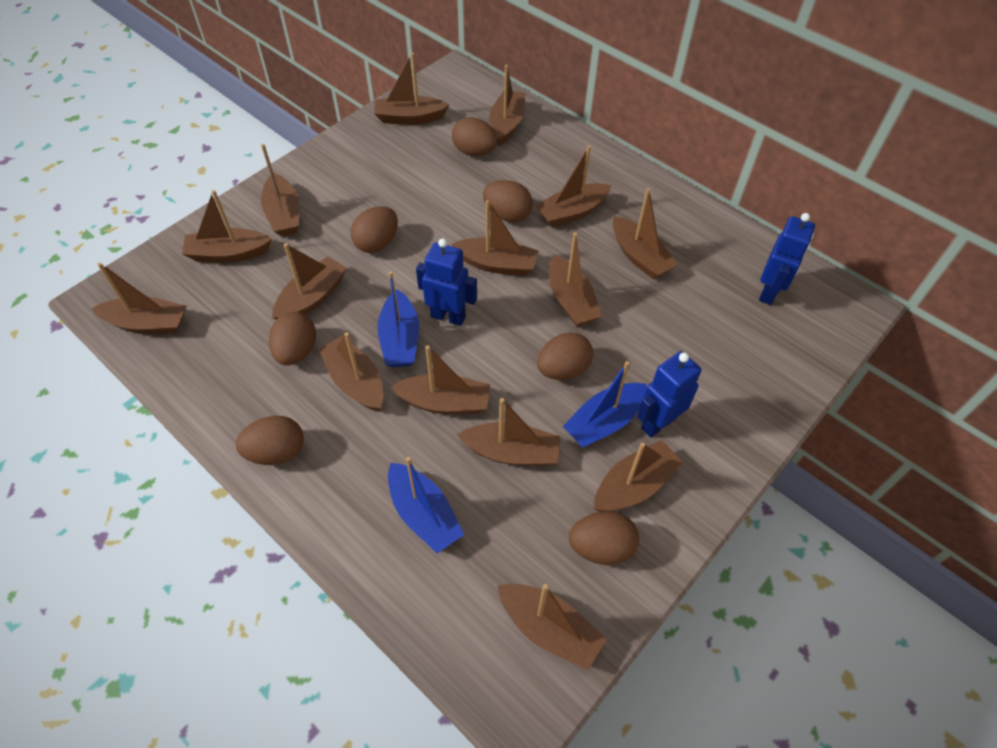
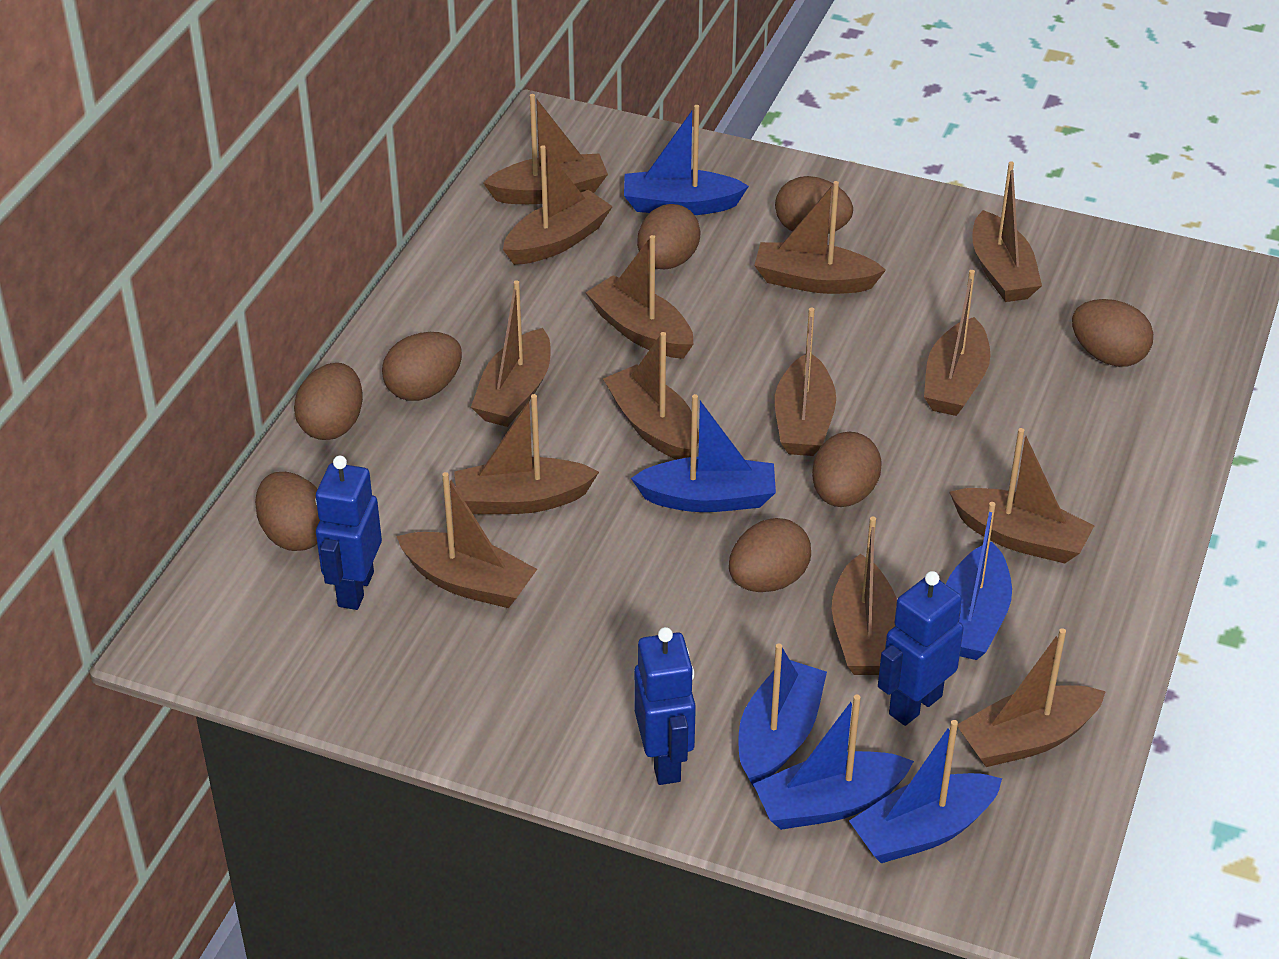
blue boat: [377,271,419,367] [388,457,464,553] [563,361,647,448] = 3 -> [624,105,749,215] [631,394,776,512] [739,643,827,787] [753,694,914,830] [849,720,1002,863] [946,502,1012,660] = 6
brown boat: [92,262,186,334] [182,190,272,263] [261,144,299,237] [272,243,347,320] [318,332,384,411] [374,53,449,125] [391,345,490,414] [452,200,539,276] [457,398,561,466] [489,65,525,146] [498,583,607,670] [536,145,611,227] [549,232,602,327] [594,440,683,512] [613,188,678,279] = 15 -> [397,472,537,608] [454,394,599,514] [471,280,551,427] [483,94,608,204] [503,145,613,265] [585,235,693,359] [603,332,699,460] [754,181,886,294] [775,308,836,456] [832,517,897,675] [924,270,990,416] [949,428,1094,564] [957,628,1106,767] [972,161,1042,302] = 14
brown egg: [236,416,304,465] [269,312,316,366] [351,206,398,253] [452,117,498,156] [483,180,533,222] [537,332,593,380] [569,511,639,565] = 7 -> [255,472,320,551] [294,363,363,440] [382,332,462,401] [637,204,701,269] [729,518,811,592] [775,176,853,234] [812,432,882,507] [1072,299,1153,367] = 8

